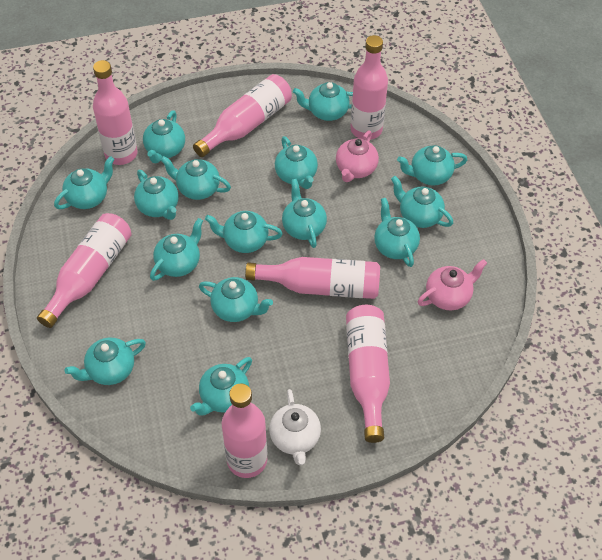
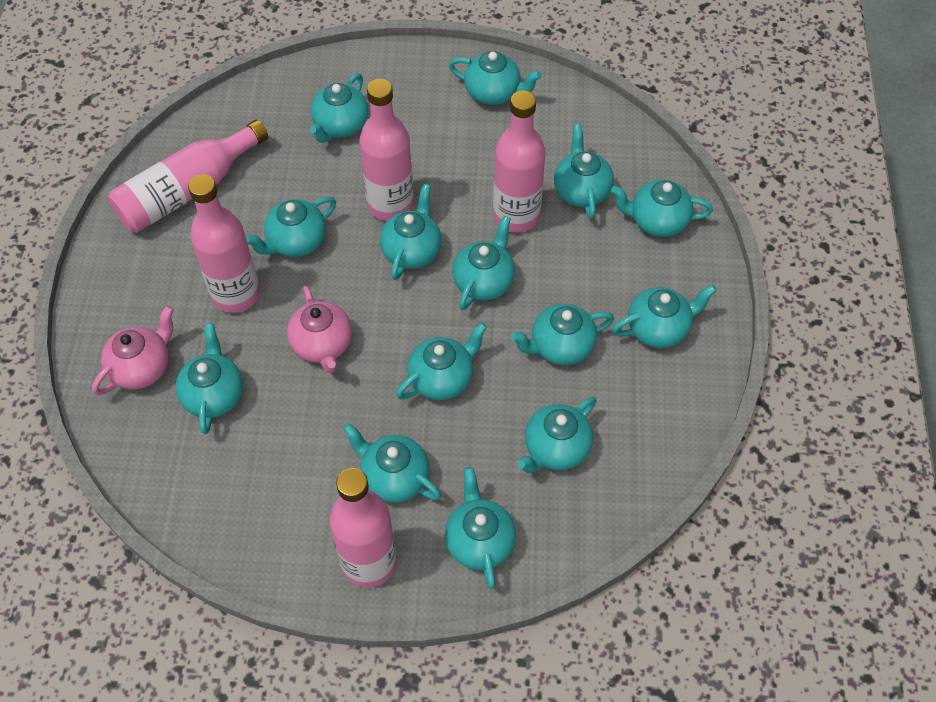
pink bottle: [37,213,132,328] [93,60,138,165] [193,74,292,157] [222,384,268,478] [245,257,380,299] [346,305,390,443] [350,35,388,140] = 7 -> [108,120,268,233] [188,174,260,313] [329,468,397,588] [359,79,414,221] [493,90,546,233] = 5
turquoise teapot: [54,156,114,209] [65,338,146,385] [134,170,179,220] [143,110,185,163] [150,218,203,281] [161,156,231,200] [190,357,252,416] [199,277,273,322] [205,211,283,253] [275,136,318,189] [282,179,327,248] [293,82,353,121] [374,198,420,267] [391,176,453,228] [397,145,468,185] = 15 -> [176,323,243,434] [246,197,336,257] [310,73,369,143] [343,423,441,503] [380,184,442,280] [396,322,487,400] [445,467,516,589] [449,51,542,105] [452,216,515,310] [511,304,614,365] [518,396,597,473] [554,124,614,219] [611,180,713,237] [612,285,717,348] = 14
white teapot: [269,389,321,465] = 1 -> none = 0

